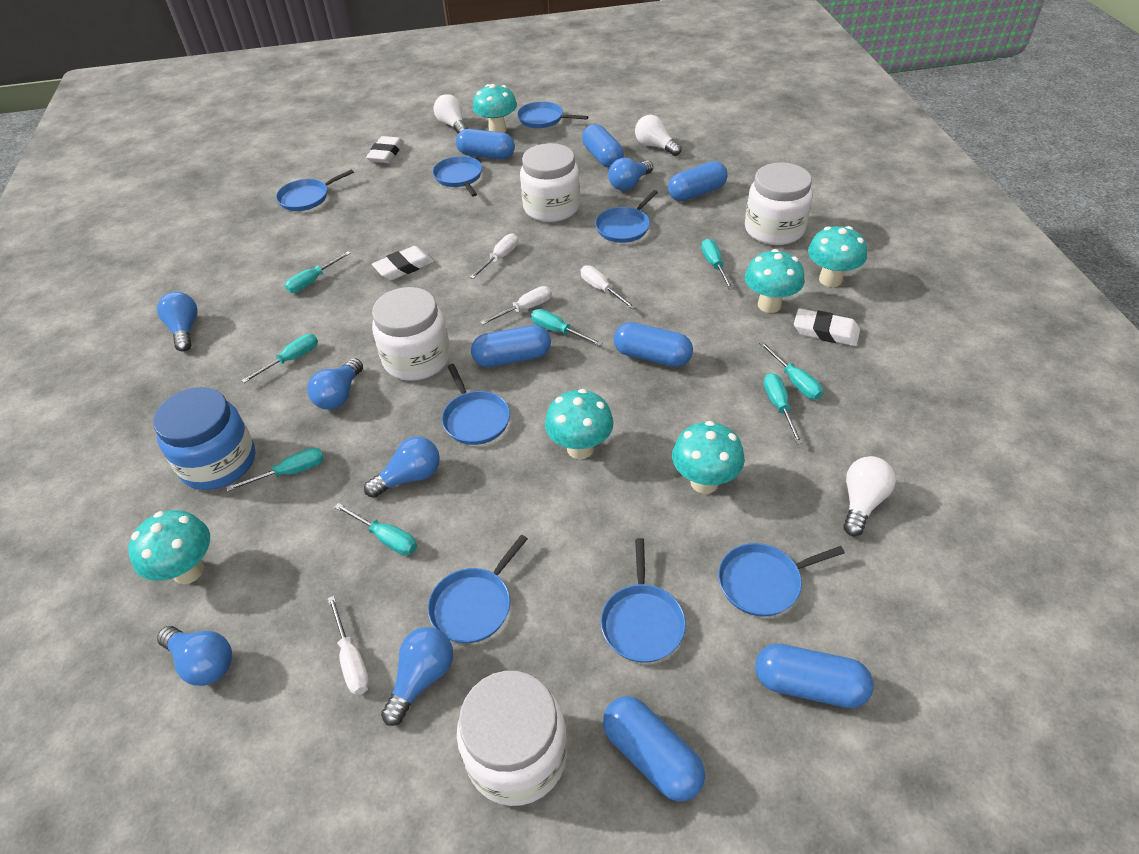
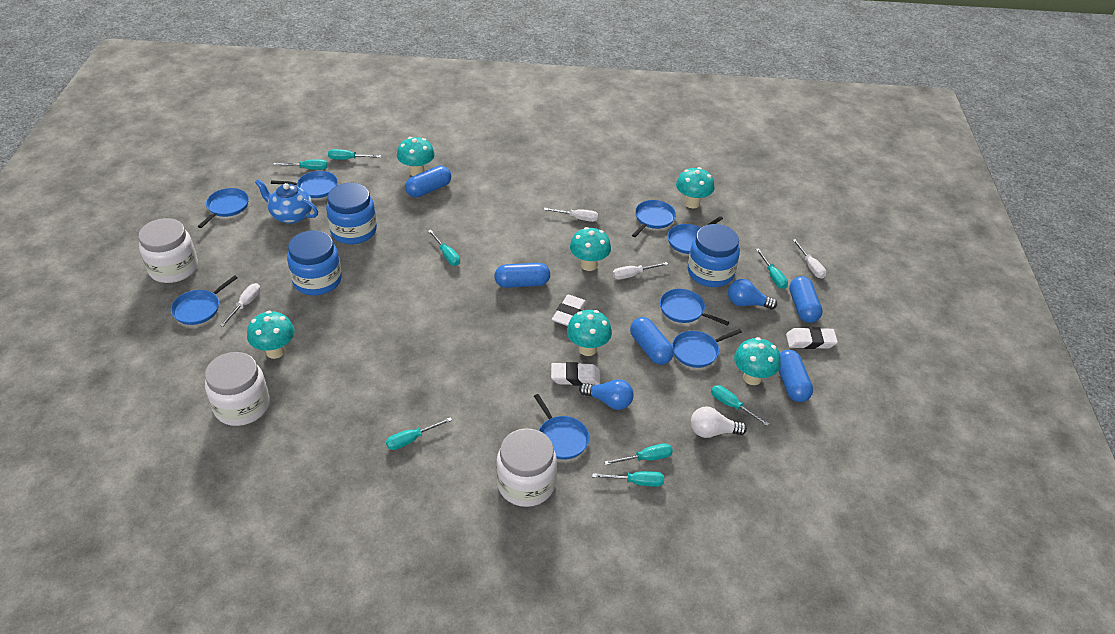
blue capsule: [456,129,515,159] [471,325,551,367] [582,124,624,168] [603,696,705,801] [614,322,693,367] [668,161,728,201] [755,644,874,708] = 7 -> [405,166,451,198] [494,263,550,288] [630,317,674,365] [779,350,813,402] [789,276,823,323] = 5
blue jar: [153,387,255,490] = 1 -> [287,230,342,295] [326,183,377,244] [688,224,740,287] = 3
blue light bulb: [157,292,198,352] [157,626,232,686] [307,358,363,410] [364,437,440,498] [381,627,453,726] [608,158,653,191] = 6 -> [579,379,634,410] [728,279,777,310] = 2
blue teapot: none = 0 -> [255,179,318,224] = 1
white jar: [372,287,450,381] [457,671,567,806] [520,143,580,222] [745,162,812,245] = 4 -> [138,218,198,283] [205,352,270,426] [496,428,557,507] = 3
white light bulb: [434,94,468,134] [635,115,682,156] [843,456,896,536] = 3 -> [691,406,747,438] = 1

